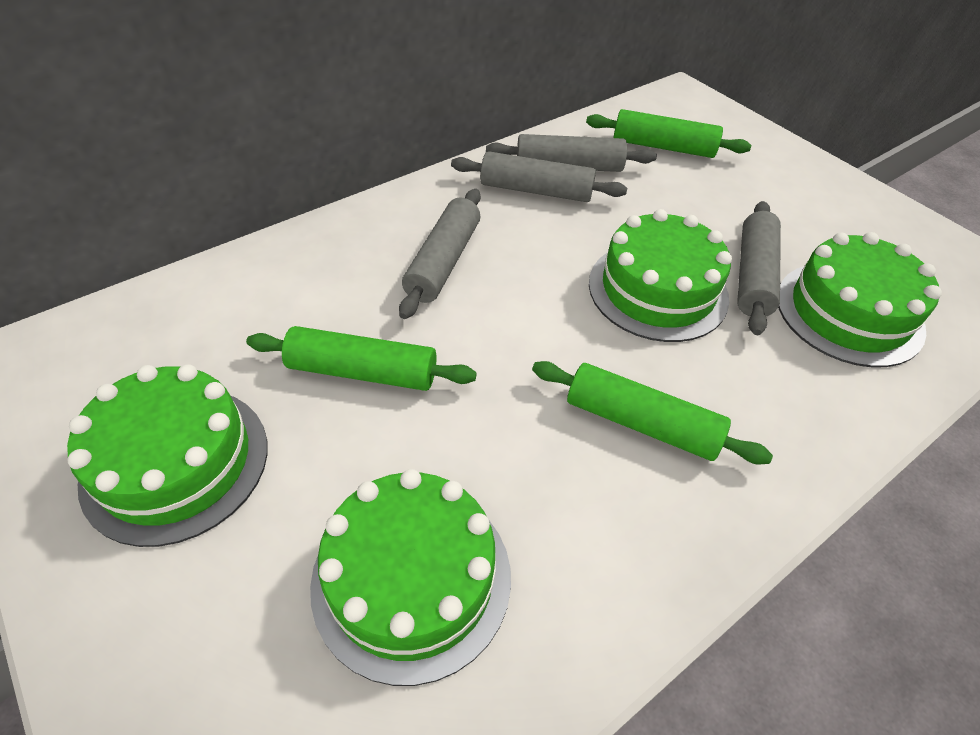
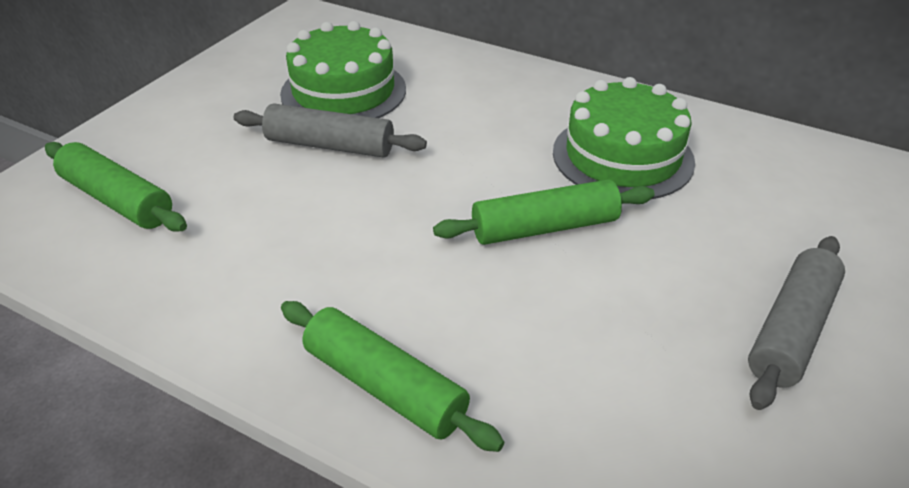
green cake: [67,364,268,547] [310,469,511,686] [589,209,732,342] [778,232,942,367] = 4 -> [280,21,406,118] [553,77,695,199] = 2
grey rolling pin: [399,189,480,319] [451,151,627,202] [486,134,657,172] [737,201,781,335] = 4 -> [234,103,427,158] [748,236,845,410] = 2

